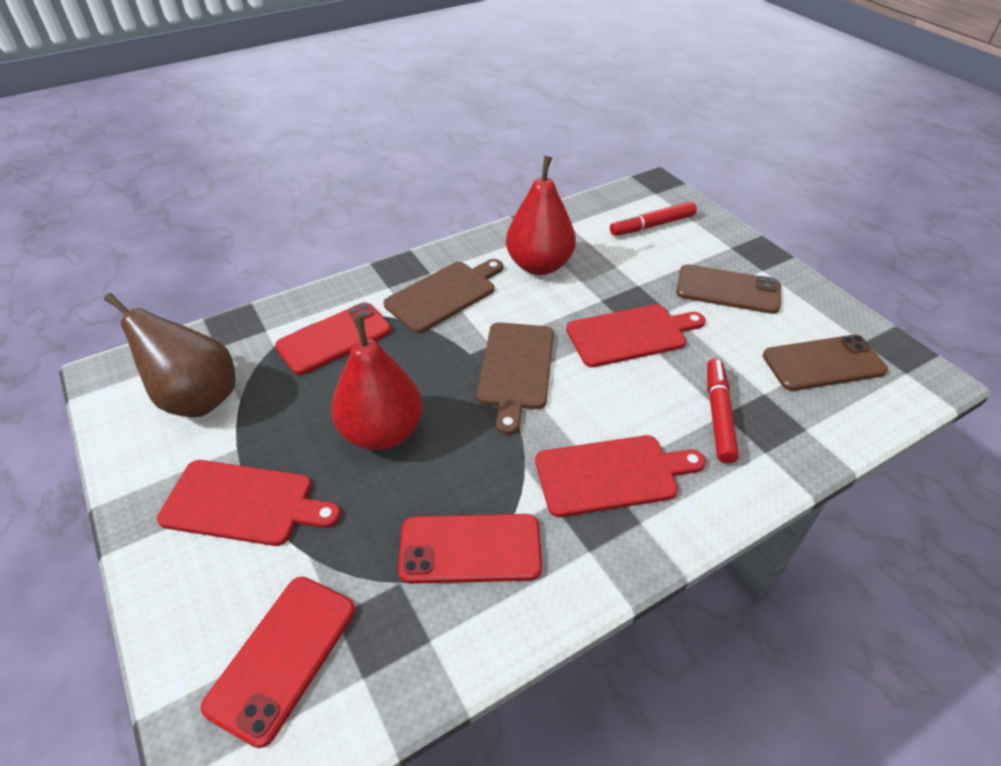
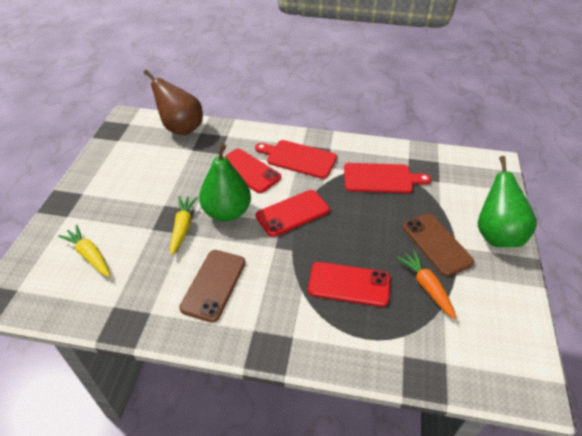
brown cutting board: [384,259,503,333] [477,322,554,435] = 2 -> none = 0
green pear: none = 0 -> [199,143,251,222] [478,156,537,247] = 2
orange carrot: none = 0 -> [397,250,457,319] = 1
red cutting board: [157,460,341,546] [535,435,706,517] [566,304,705,367] = 3 -> [255,140,337,179] [344,163,431,193] = 2
red marker: [610,202,697,236] [707,359,739,463] = 2 -> none = 0
red pear: [331,315,423,451] [506,156,576,275] = 2 -> none = 0
yellow carrot: none = 0 -> [58,225,110,277] [170,196,198,255] = 2

